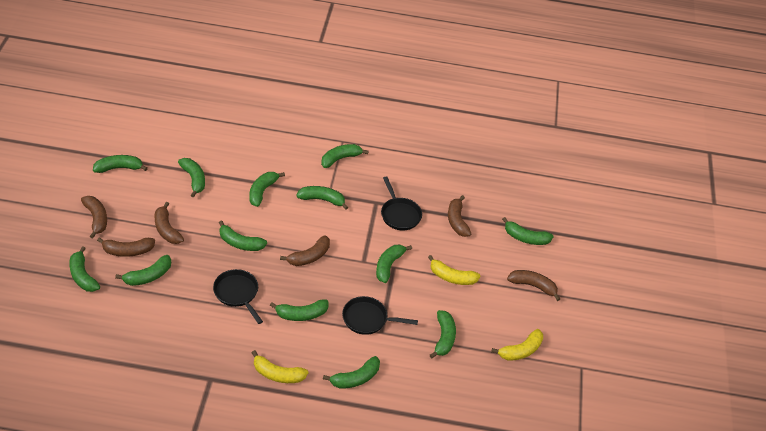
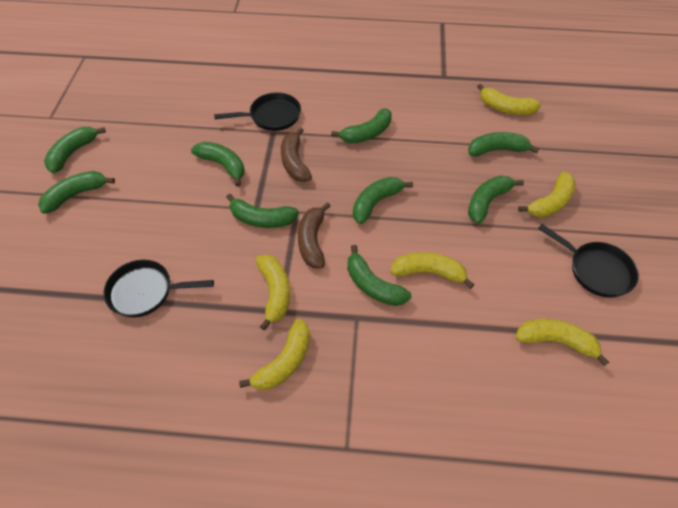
brown banana: [81,196,107,239] [97,237,155,257] [155,202,184,244] [280,235,330,266] [448,195,471,237] [507,270,560,301] = 6 -> [281,127,312,182] [298,202,331,268] = 2
green banana: [69,246,100,292] [93,155,148,173] [115,255,171,286] [178,158,205,198] [219,220,267,251] [249,172,285,207] [270,299,328,321] [296,186,348,210] [321,144,368,168] [323,356,380,388] [376,245,412,283] [430,310,456,359] [502,217,554,245] = 13 -> [38,171,115,214] [44,127,106,173] [191,142,245,186] [226,194,299,228] [331,108,392,143] [347,245,411,306] [353,177,413,224] [468,132,539,157] [468,175,524,224] = 9
yellow banana: [252,350,308,383] [428,255,480,285] [491,329,543,361] = 3 -> [239,319,310,390] [256,254,290,330] [390,252,474,289] [477,84,541,115] [516,319,609,366] [518,172,576,217] = 6

